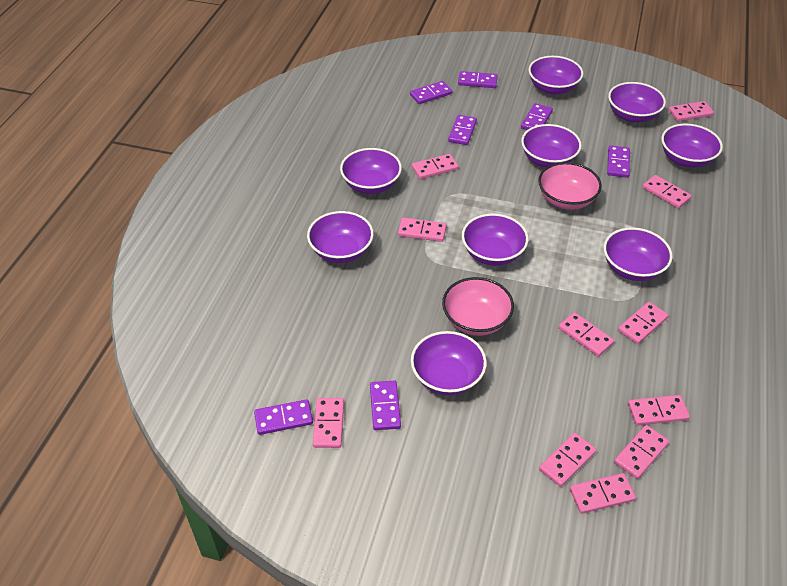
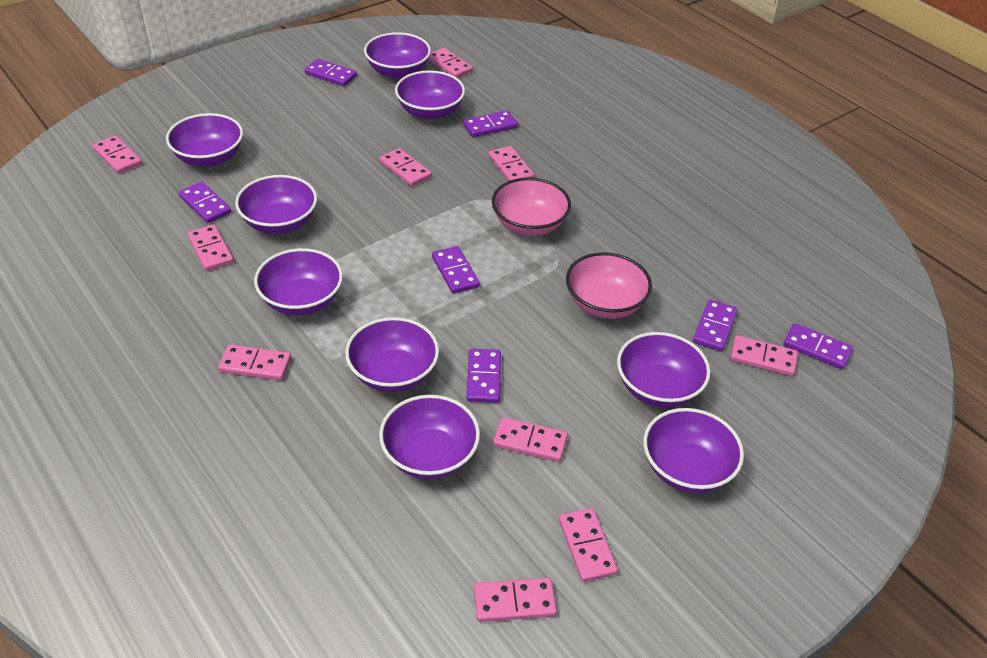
pink domino: [313,398,344,448] [398,217,447,242] [412,154,459,179] [539,433,597,487] [559,312,614,357] [570,473,636,514] [614,425,669,479] [618,302,668,344] [628,395,690,425] [643,175,692,208] [669,101,714,121] = 11 -> [93,135,142,174] [187,225,234,271] [218,345,291,380] [380,148,432,186] [428,48,473,78] [474,578,557,622] [489,146,534,181] [493,417,568,462] [559,508,618,582] [730,335,798,376] = 10

